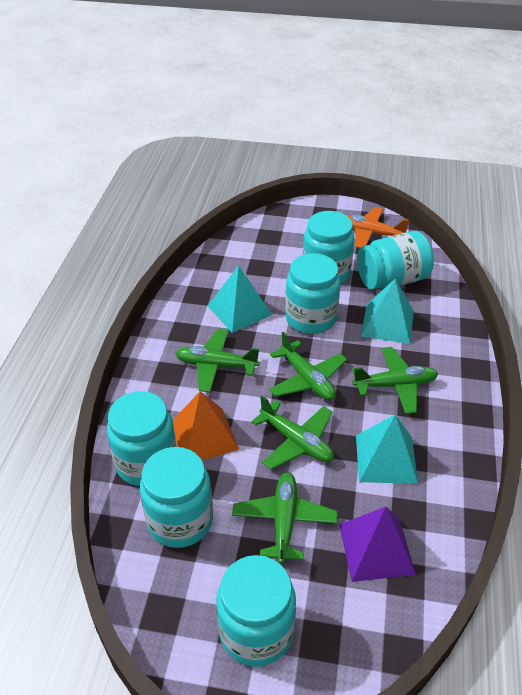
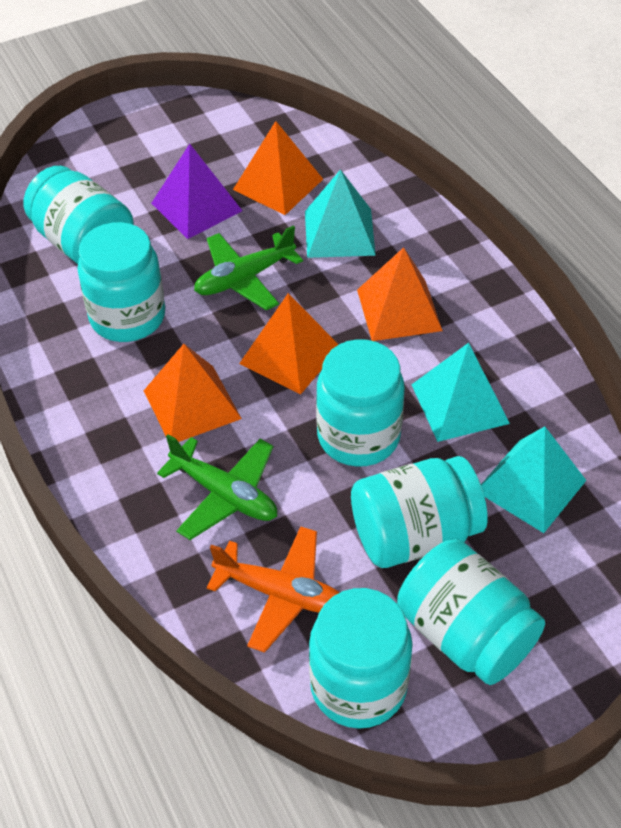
green plane: [175,329,259,392] [232,472,338,564] [251,396,334,470] [269,332,347,400] [352,347,438,414] = 5 -> [157,434,277,540] [194,225,303,310] = 2
orange pyramid: [173,391,239,460] = 1 -> [144,344,242,442] [233,121,323,215] [239,293,339,394] [357,247,443,341] = 4

